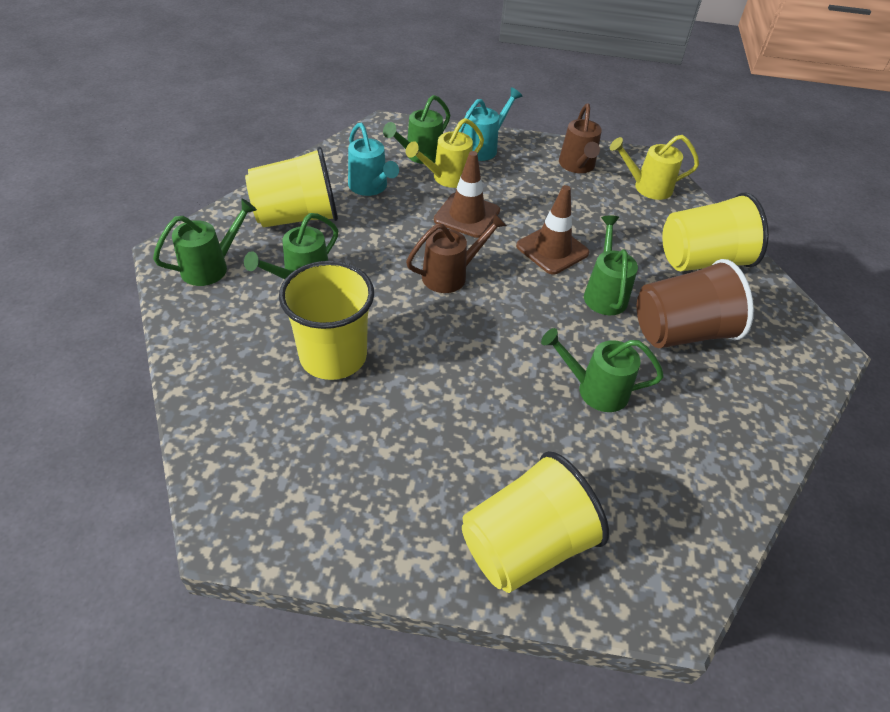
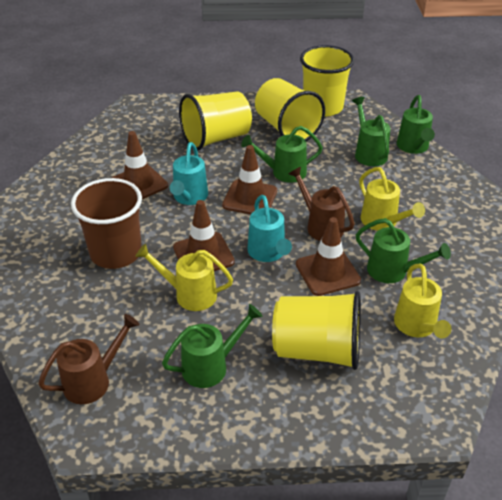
brown traffic cone: [434,151,500,238] [516,185,590,275] = 2 -> [112,131,168,199] [173,200,235,271] [222,145,277,214] [296,217,361,296] = 4
yellow watering can: [406,118,484,188] [610,135,699,200] = 2 -> [135,244,233,311] [359,167,425,231] [394,263,451,339] = 3

